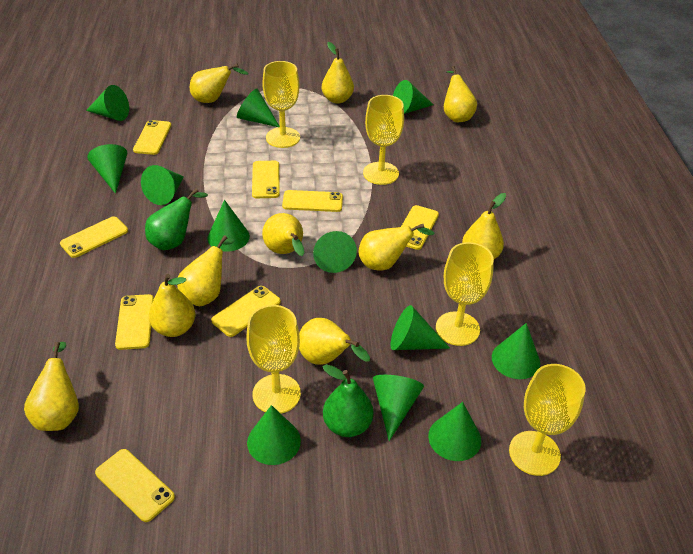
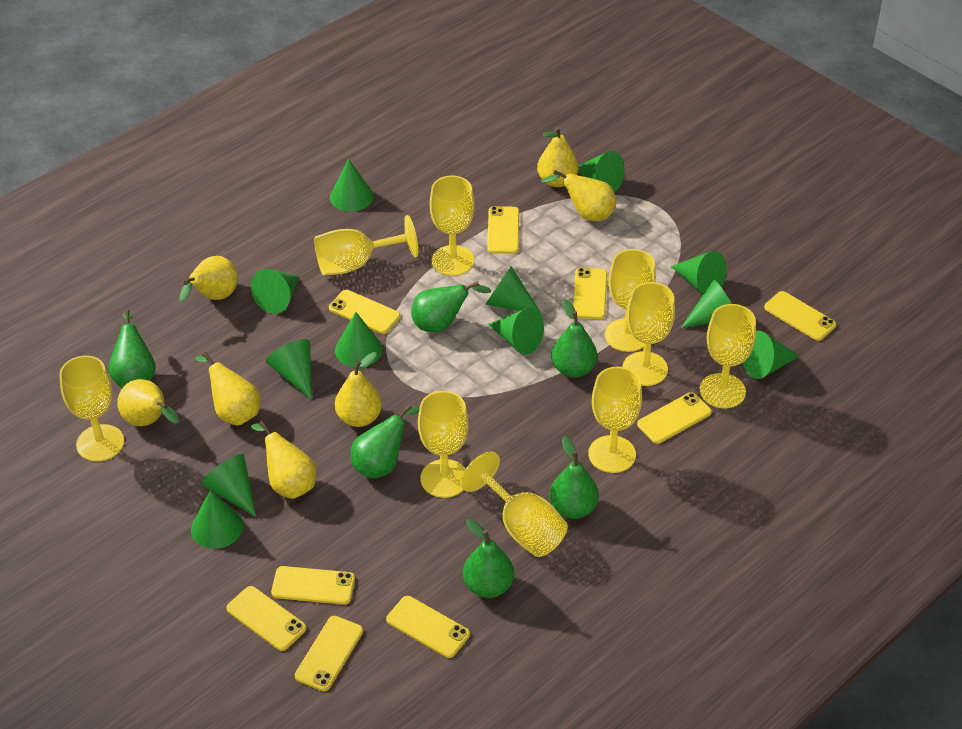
green pear: [145,189,208,250] [322,364,373,437] = 2 -> [109,310,156,388] [351,404,420,479] [411,281,492,333] [463,519,514,598] [549,436,599,519] [551,299,597,378] = 6
yellow goblet: [246,305,301,414] [262,61,300,148] [363,95,404,185] [436,242,494,346] [509,364,586,476] = 5 -> [59,355,124,462] [314,215,418,276] [418,391,469,498] [430,176,474,276] [460,451,568,557] [588,367,642,473] [605,249,656,352] [623,282,675,386] [700,304,756,408] = 9
yellow pear: [24,342,79,431] [149,274,195,337] [177,235,235,306] [190,64,249,103] [262,213,304,256] [299,318,370,365] [322,42,354,104] [359,224,434,271] [444,66,477,122] [462,193,506,259] = 10 -> [117,379,179,426] [179,256,238,302] [195,352,260,426] [251,421,316,499] [335,352,382,427] [537,127,578,187] [541,170,616,221] = 7
yellow phone: [60,216,128,258] [95,449,175,522] [115,294,154,350] [133,120,171,155] [211,286,281,337] [252,161,280,198] [282,190,343,212] [401,205,439,250] = 8 -> [226,586,306,651] [271,566,355,605] [295,616,363,691] [329,290,401,334] [386,596,470,658] [487,206,519,254] [573,268,607,319] [637,392,712,444] [764,291,836,341] = 9

